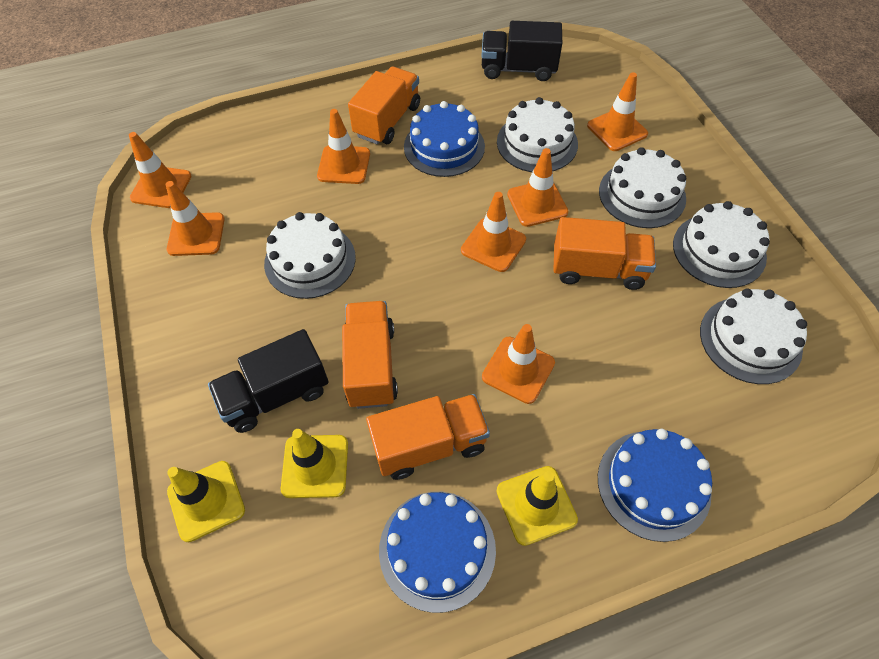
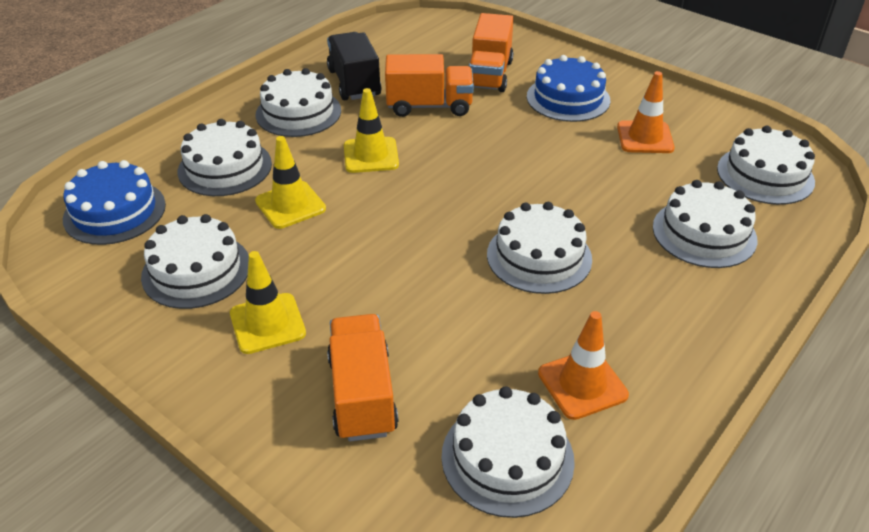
black truck: [208,329,328,433] [481,21,562,81] = 2 -> [327,32,381,100] = 1
blue cake: [379,492,496,613] [404,101,485,177] [598,429,712,542] = 3 -> [63,160,166,245] [527,55,610,122] = 2
orange traffic cone: [129,132,191,208] [166,181,225,256] [317,109,370,184] [461,192,526,272] [482,324,555,404] [507,148,568,227] [587,72,648,151] = 7 -> [538,311,629,420] [617,71,675,153] = 2
orange truck: [342,301,398,409] [348,67,420,145] [366,394,490,480] [553,217,656,290] = 4 -> [327,314,399,442] [385,54,474,117] [469,13,514,92] = 3
white cake: [264,212,356,299] [497,97,578,172] [599,147,686,228] [673,201,770,288] [700,288,807,384] = 5 -> [141,214,249,309] [178,119,272,196] [256,68,341,137] [441,386,575,518] [487,202,592,294] [653,180,758,268] [717,126,815,205] = 7

